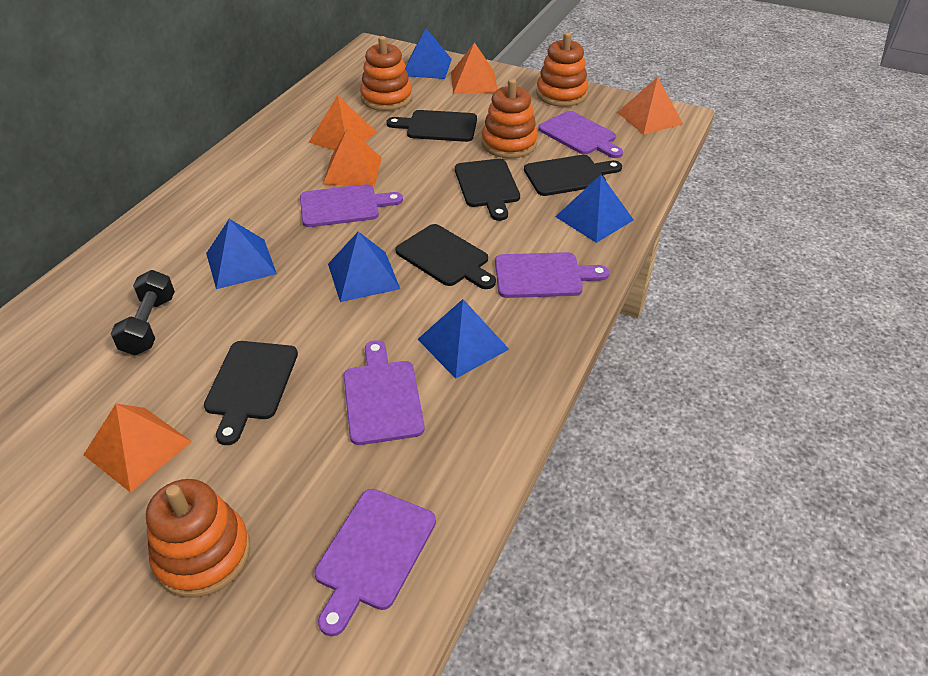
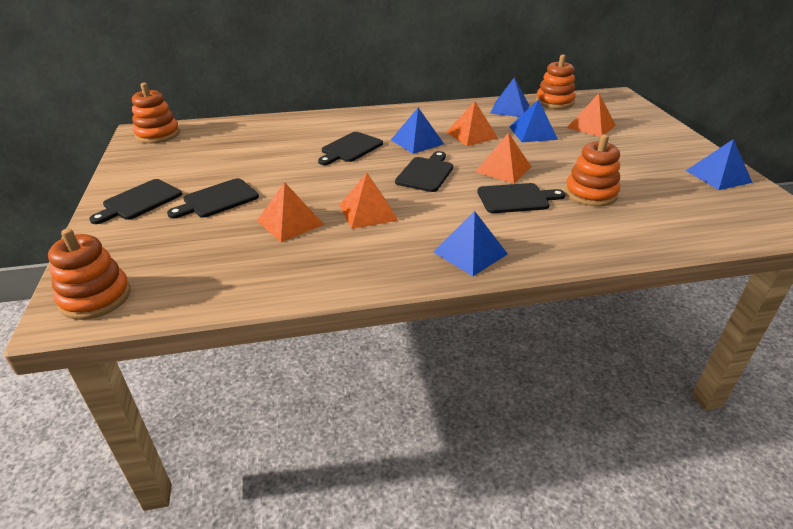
black dumbbell: [110,270,175,355] = 1 -> none = 0
purple cutting board: [300,184,403,227] [314,489,436,636] [344,340,425,445] [495,252,609,298] [538,111,623,158] = 5 -> none = 0

